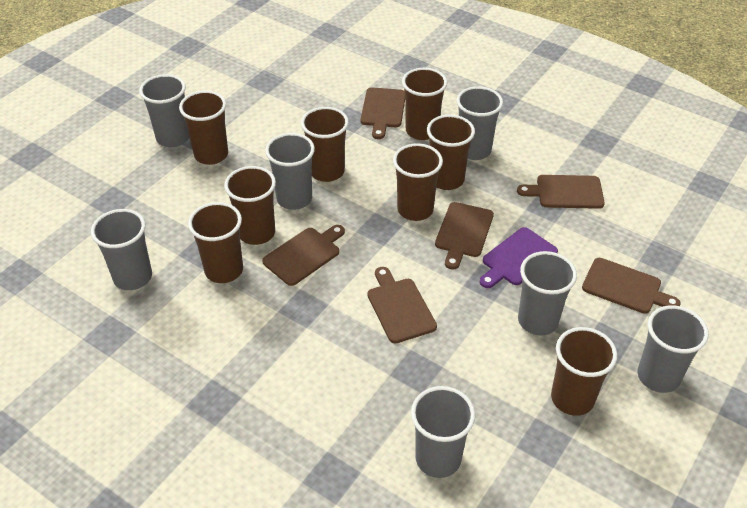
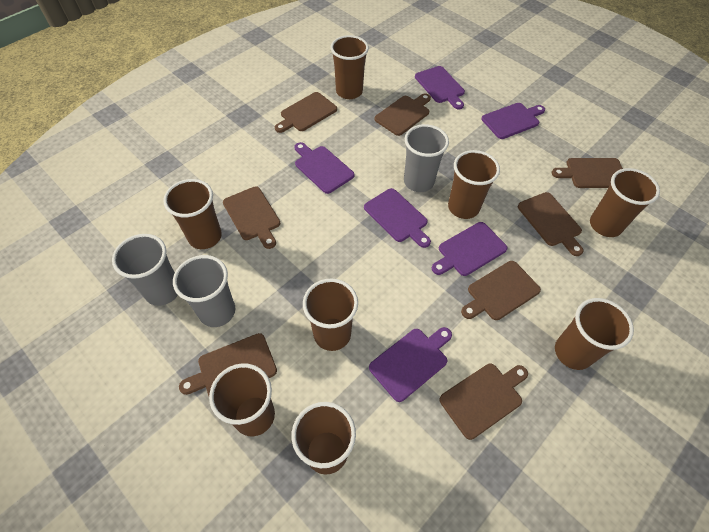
brown cutting board: [262,225,345,286] [361,87,405,139] [367,267,437,343] [435,202,494,270] [517,175,605,209] [582,258,681,314] = 6 -> [179,333,277,396] [223,186,280,249] [275,92,337,133] [374,93,431,136] [439,364,528,440] [461,261,541,320] [518,192,584,256] [552,158,623,188] = 8
grey cup: [91,209,152,290] [139,74,189,147] [265,133,315,210] [411,386,475,478] [456,86,503,160] [518,251,577,335] [638,305,709,393] = 7 -> [112,234,178,306] [173,255,235,327] [404,124,449,192] = 3
purple cutting board: [480,227,558,288] = 1 -> [294,142,355,194] [364,188,431,248] [369,327,452,402] [415,66,465,109] [432,222,508,276] [481,103,545,139] = 6

